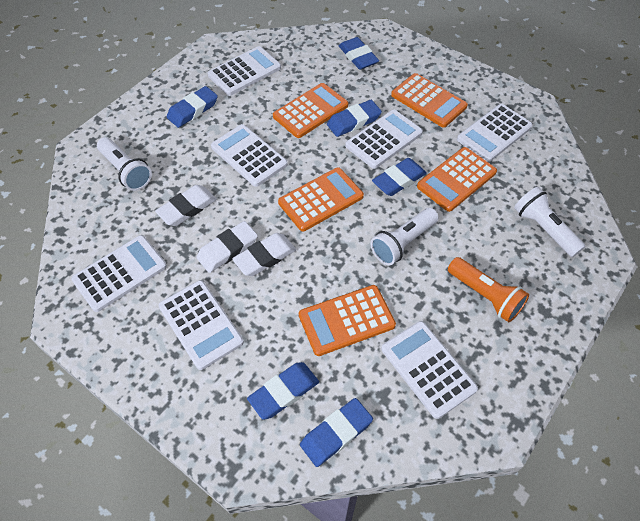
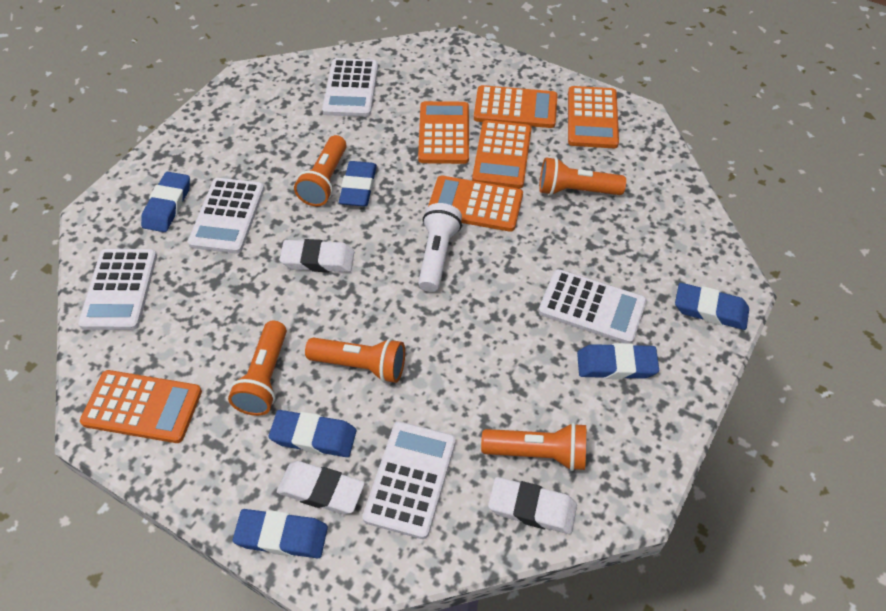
orange calculator: [273,83,348,138] [278,167,364,231] [299,285,396,356] [391,73,468,128] [417,147,497,212] = 5 -> [80,370,202,443] [418,101,469,164] [428,176,523,232] [472,120,532,189] [474,85,558,128] [568,86,619,148] = 6
orange flashlight: [448,257,529,322] = 1 -> [228,321,287,416] [294,135,347,206] [305,338,405,383] [481,422,586,471] [539,157,626,195] = 5
white calculator: [71,235,167,312] [158,280,244,370] [208,46,281,96] [211,124,288,187] [345,110,423,169] [381,321,478,419] [457,104,533,162] = 7 -> [78,249,157,330] [188,178,265,254] [322,58,378,117] [363,421,456,539] [538,269,647,344] = 5
white flashlight: [97,137,152,191] [370,208,439,265] [514,187,586,257] = 3 -> [418,203,462,292] = 1

